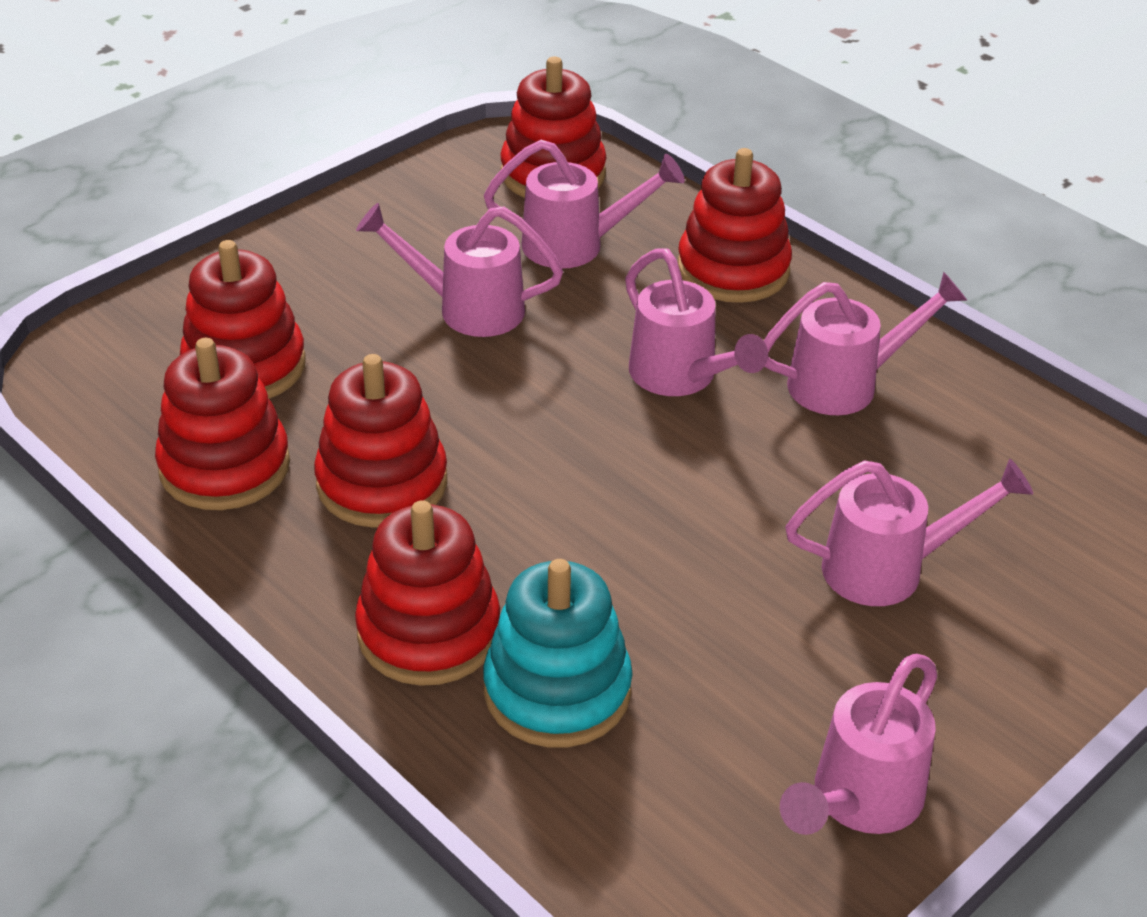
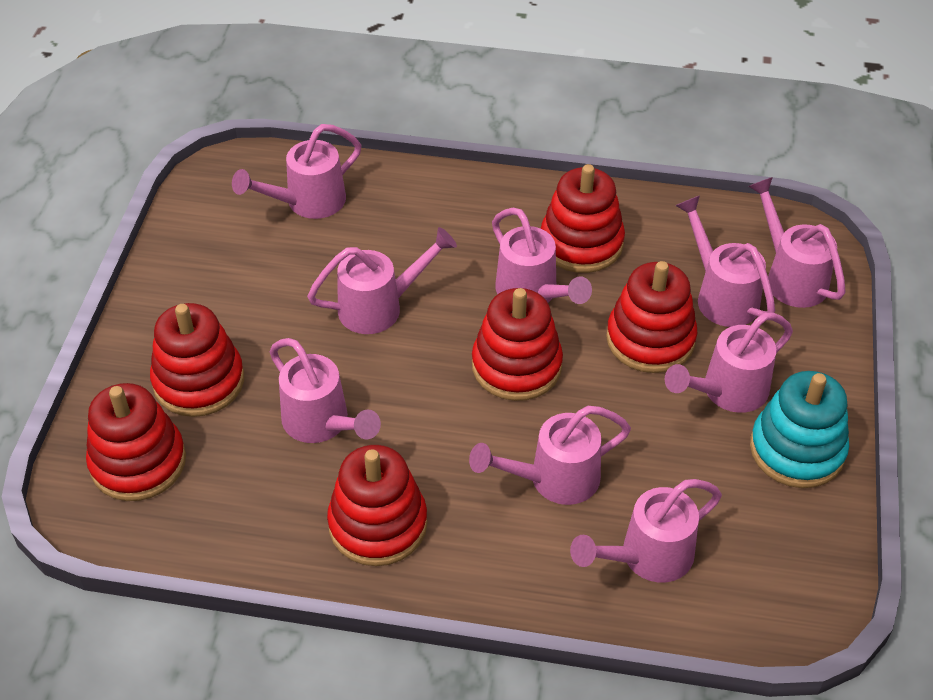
pink watering can: [356,203,563,337] [484,140,685,269] [625,248,768,396] [764,272,968,415] [780,654,937,835] [785,459,1033,606] = 6 -> [232,124,361,219] [270,338,381,443] [307,227,457,334] [469,406,631,505] [492,207,592,304] [570,479,722,583] [665,313,793,413] [675,195,775,327] [748,177,846,308] = 9

